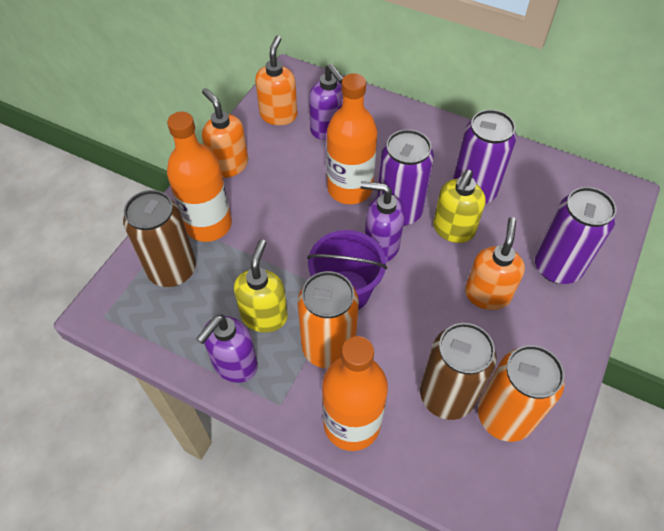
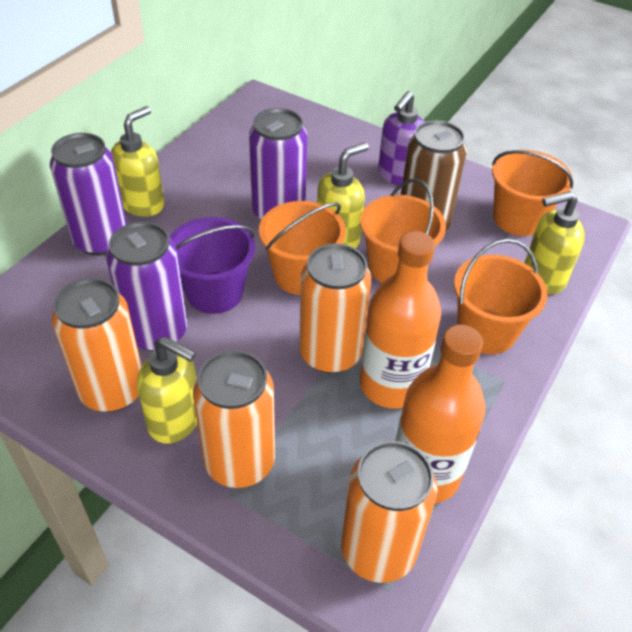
brown can: [123,190,196,287] [420,323,497,420] = 2 -> [401,120,467,230] = 1
orange bottle: [167,112,232,242] [322,336,388,451] [326,73,377,204] = 3 -> [360,231,441,409] [395,325,485,504] = 2
orange bucket: none = 0 -> [259,201,346,295] [360,179,446,283] [454,239,548,354] [492,150,574,236] = 4
orange can: [298,271,359,369] [478,345,565,442] = 2 -> [51,278,142,412] [193,350,275,488] [299,244,371,374] [341,441,437,583] = 4
orange soap dispenser: [202,88,248,178] [255,36,297,126] [465,217,525,310] = 3 -> none = 0
purple soap dispenser: [196,314,258,383] [309,64,344,140] [360,181,405,262] = 3 -> [378,91,425,185] = 1
yellow soap dispenser: [234,239,288,333] [433,170,486,243] = 2 -> [111,106,164,217] [137,337,197,444] [317,142,369,249] [525,191,585,294] = 4

